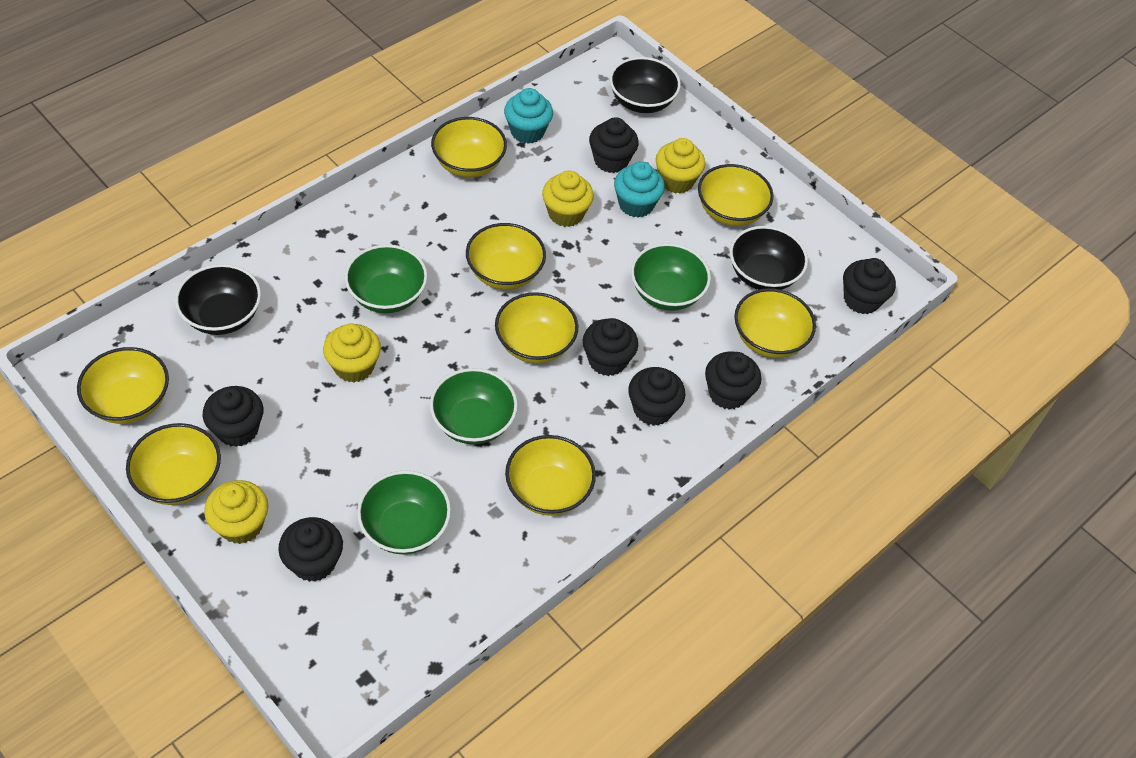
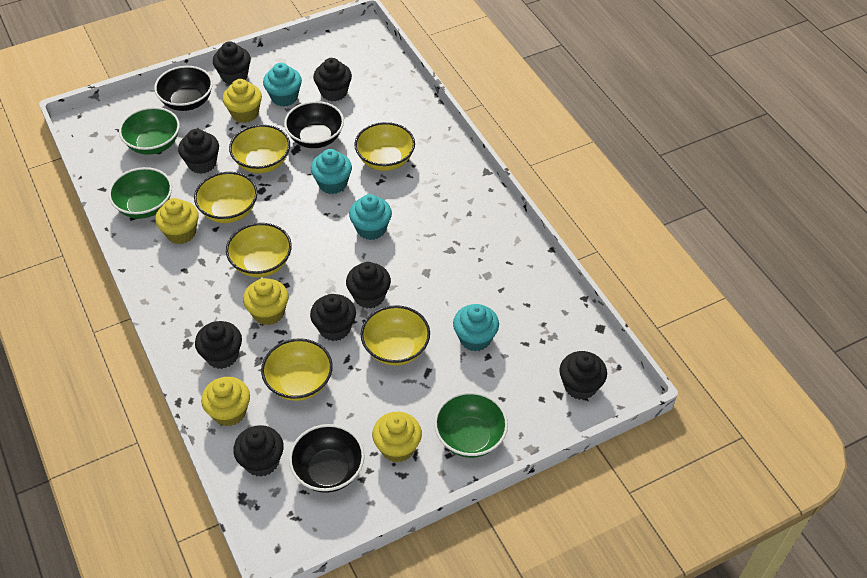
black cupcake: [203,386,263,447] [278,517,343,582] [583,318,638,376] [589,117,639,173] [628,367,685,426] [705,352,761,410] [843,258,896,314] = 7 -> [178,129,219,174] [195,321,242,369] [213,41,251,84] [233,425,284,477] [310,294,356,341] [313,58,352,101] [346,262,391,309] [559,351,607,400] = 8
green bowl: [345,244,428,313] [357,470,451,554] [430,368,518,444] [631,243,711,311] = 4 -> [108,167,172,219] [119,107,180,155] [434,392,508,458] = 3
turquoise cupcake: [504,88,553,144] [614,161,665,218] = 2 -> [263,63,302,106] [311,149,352,194] [349,194,392,240] [453,304,499,351] = 4
yellow bowl: [77,347,169,424] [126,423,221,505] [431,117,507,177] [466,223,546,290] [495,292,578,364] [505,435,596,516] [698,164,774,226] [734,288,816,358] = 8 -> [194,172,258,223] [226,223,292,278] [229,125,290,173] [261,338,333,401] [354,122,415,171] [361,305,430,366] = 6
yellow cupcake: [204,480,269,544] [323,324,381,382] [542,171,594,227] [656,138,705,194] = 4 -> [155,198,199,244] [201,377,250,426] [223,79,262,123] [243,278,288,325] [372,412,422,462] = 5

